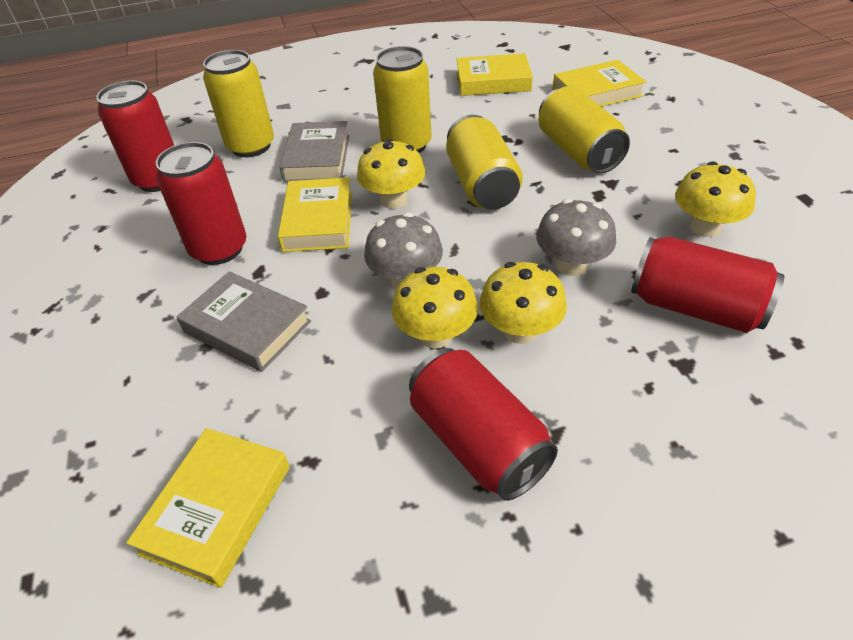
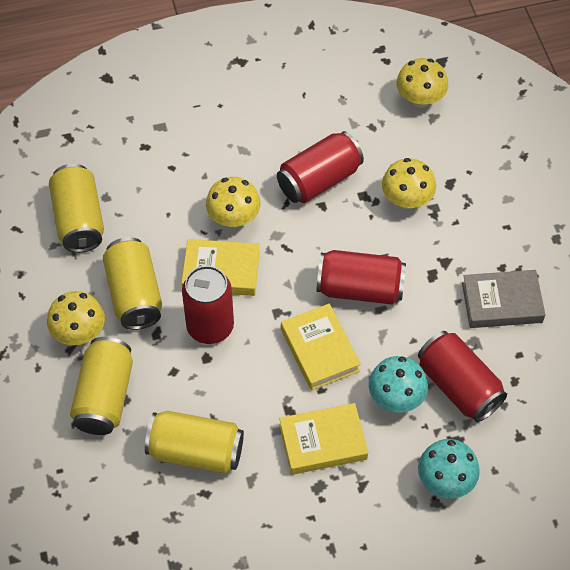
grey book: [176,271,311,372] [280,121,349,182] = 2 -> [462,270,546,328] = 1
grey mushroom: [364,212,443,288] [536,199,616,276] = 2 -> none = 0
turquoise mushroom: none = 0 -> [369,356,428,413] [418,439,480,499] = 2
yellow book: [126,428,290,588] [278,177,352,252] [457,53,533,96] [553,60,646,107] = 4 -> [181,239,260,296] [279,403,368,475] [281,304,361,390] = 3

